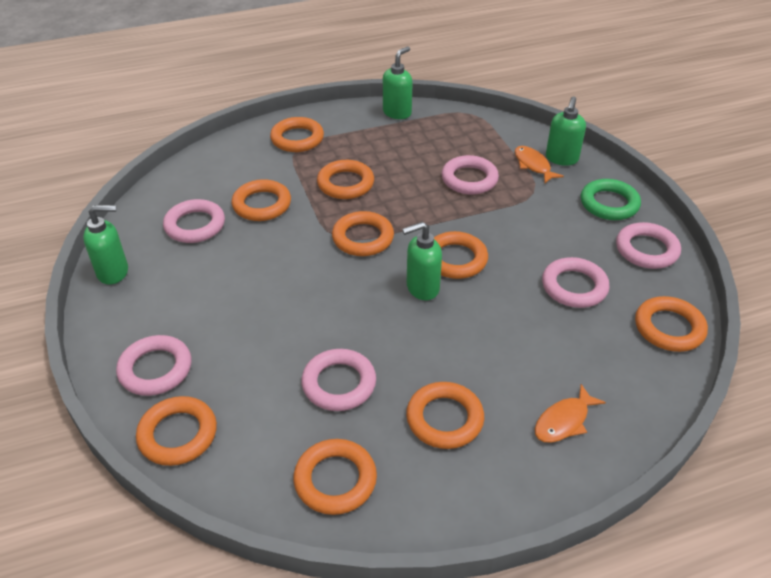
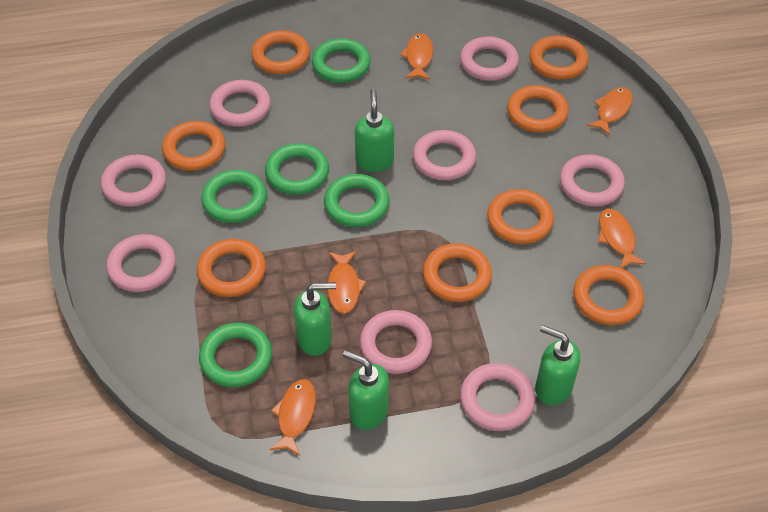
green ring: [581,179,641,220] = 1 -> [199,323,272,387] [201,170,267,223] [265,143,329,195] [312,38,371,83] [324,174,389,227] = 5
orange fish: [515,146,564,183] [535,384,606,443] = 2 -> [269,379,316,456] [327,251,366,314] [400,33,433,80] [587,87,633,135] [598,209,646,268] = 5
orange ring: [136,396,217,466] [232,179,291,221] [270,117,324,152] [293,439,377,515] [317,160,374,199] [332,211,394,256] [406,382,484,449] [434,231,488,279] [635,296,708,352] = 9 -> [162,121,225,171] [197,239,266,297] [251,30,310,74] [423,243,492,302] [487,189,554,244] [507,85,569,132] [530,35,589,80] [573,265,644,325] = 8
pink ring: [116,335,191,396] [163,199,225,243] [301,349,376,411] [442,155,499,195] [542,257,610,308] [616,222,681,269] = 6 -> [101,155,166,207] [106,234,176,292] [209,80,271,127] [360,310,432,374] [413,130,476,180] [460,36,519,81] [460,363,535,431] [560,154,625,207] = 8

